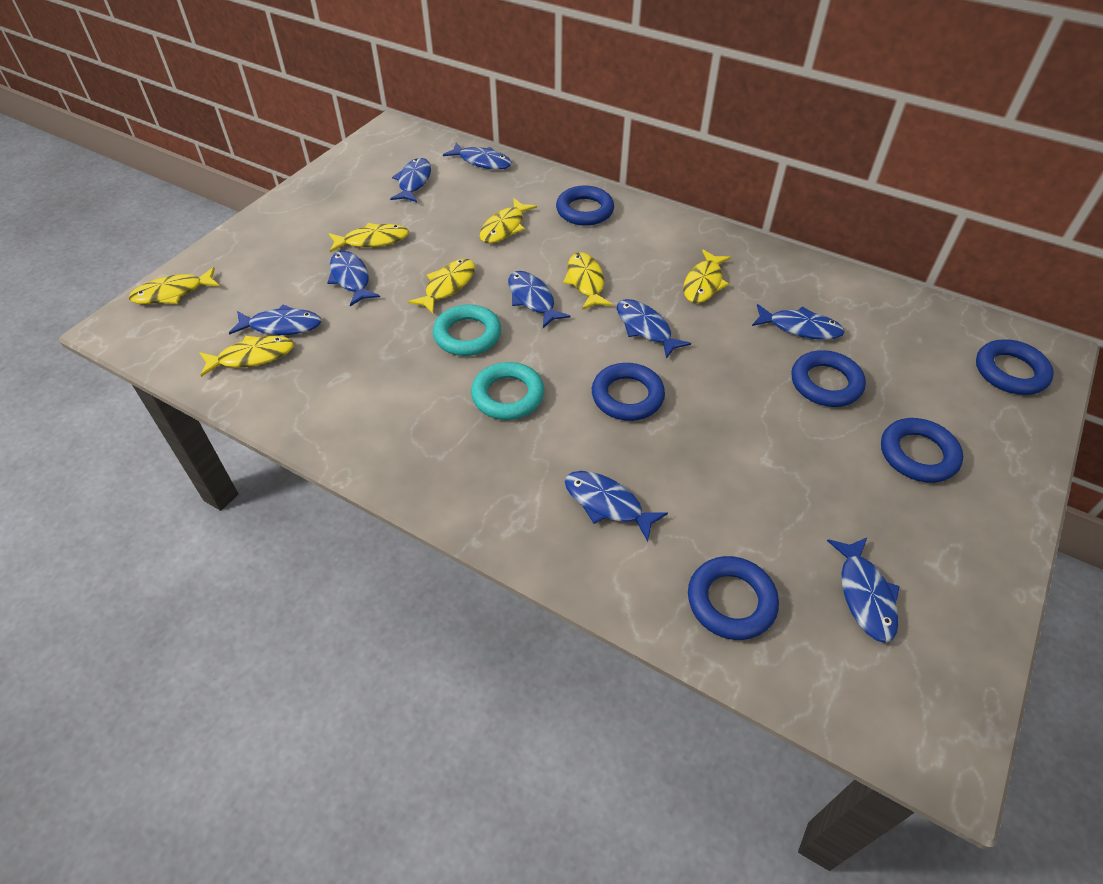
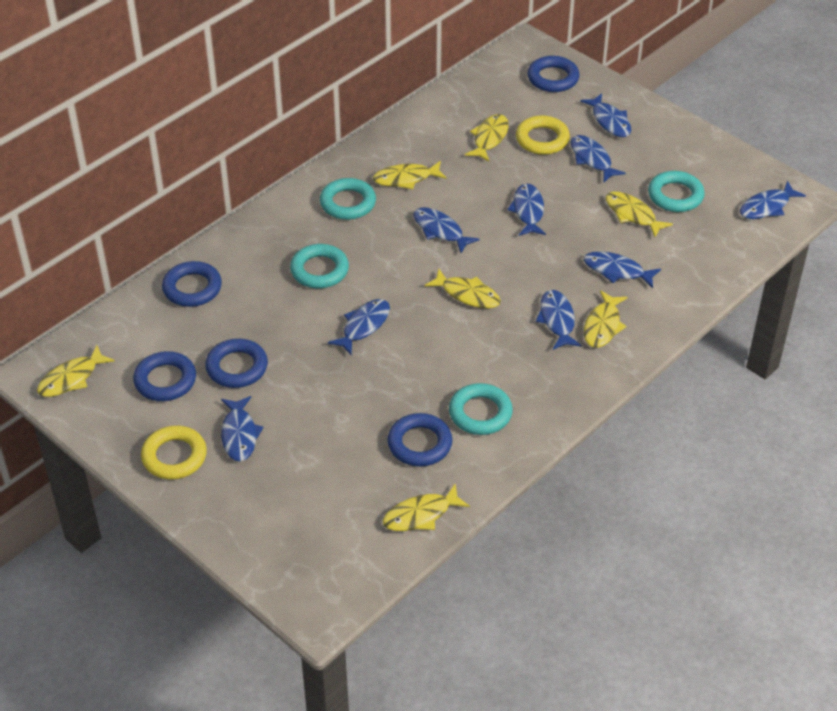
blue ring: [556,186,614,226] [592,363,665,421] [688,556,779,640] [791,350,866,407] [881,418,963,483] [976,339,1054,395] = 6 -> [133,351,196,401] [162,261,222,307] [205,339,268,388] [387,413,452,467] [528,56,580,92] = 5
turquoise ring: [433,304,501,356] [471,362,544,420] = 2 -> [290,244,349,288] [320,178,376,220] [449,383,513,435] [648,171,705,212] = 4
yellow ring: none = 0 -> [141,426,207,480] [516,116,570,155] = 2

